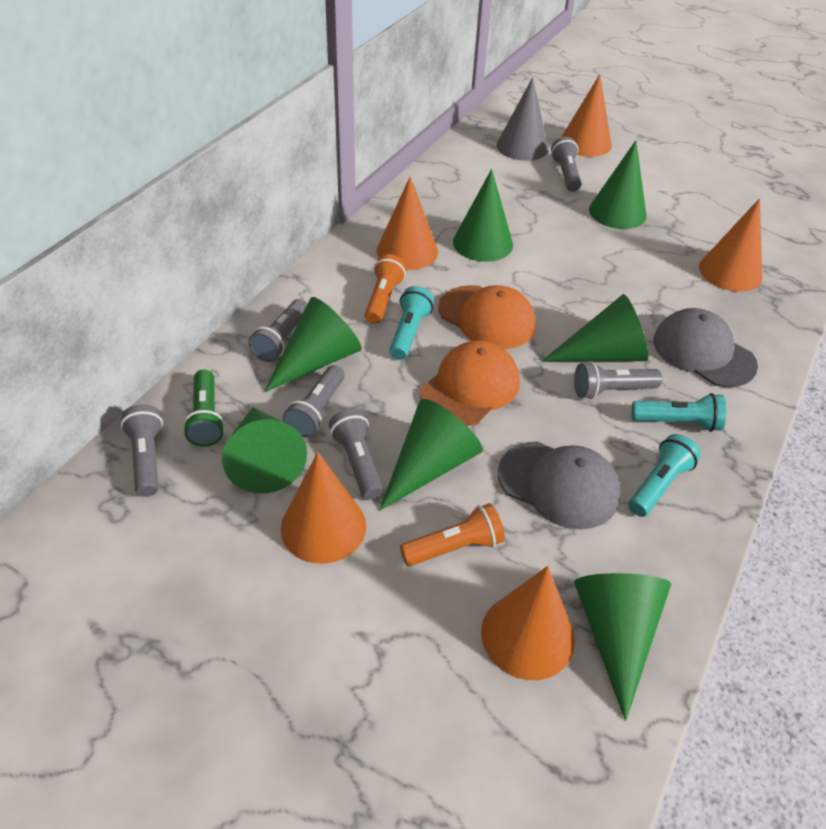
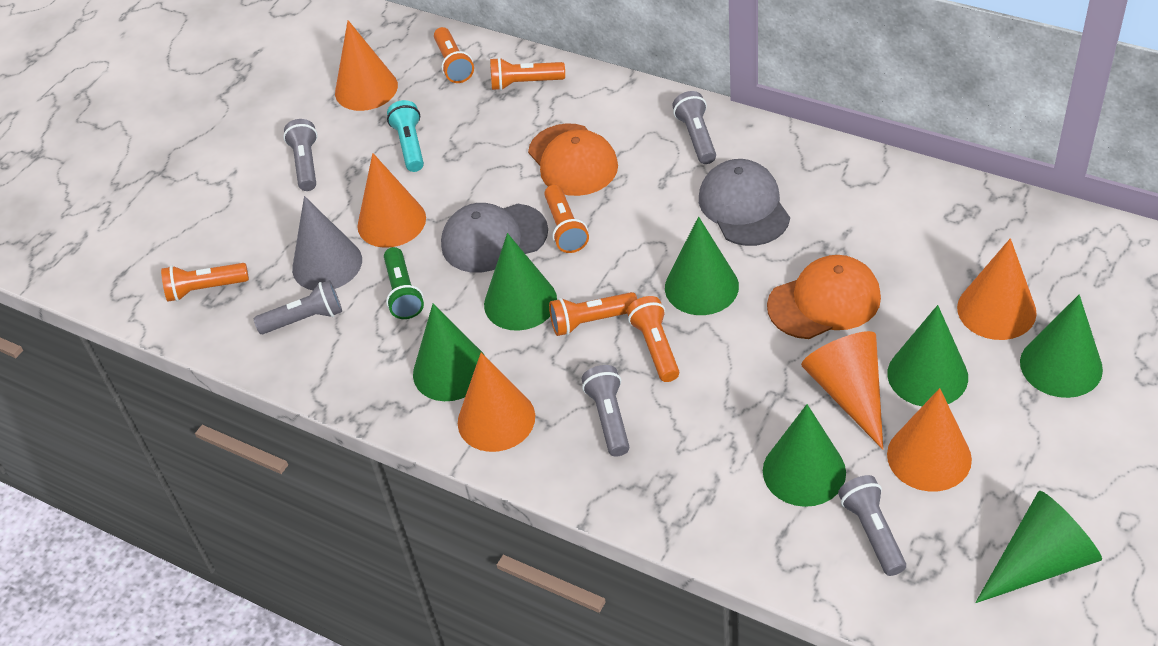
grey flashlight: [120,404,163,497] [248,299,307,362] [283,365,344,438] [329,409,383,500] [551,137,581,192] [574,362,662,399] = 6 -> [254,280,342,334] [283,119,318,191] [582,365,629,456] [672,91,716,164] [838,475,906,576] = 5
orange cone: [281,452,366,564] [377,176,438,270] [481,566,575,680] [561,74,612,157] [699,198,762,292] = 5 -> [335,20,398,111] [357,153,426,248] [458,353,535,452] [801,331,883,450] [887,388,972,492] [957,238,1037,340] = 6
orange flashlight: [365,254,407,324] [400,503,505,566] = 2 -> [161,263,249,301] [434,27,474,83] [490,57,565,91] [544,185,589,253] [549,292,637,336] [627,296,679,382] = 6
turquoise flashlight: [389,286,434,360] [628,434,701,517] [631,393,726,432] = 3 -> [387,100,424,172] = 1

